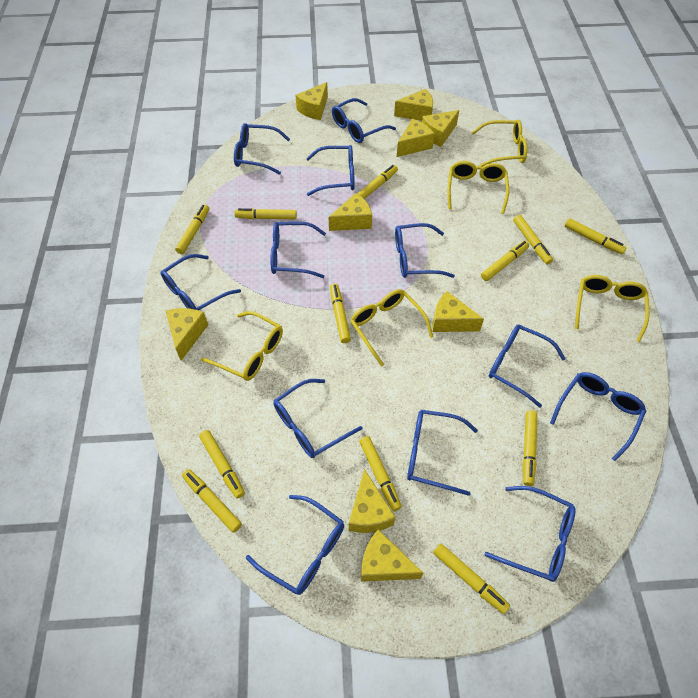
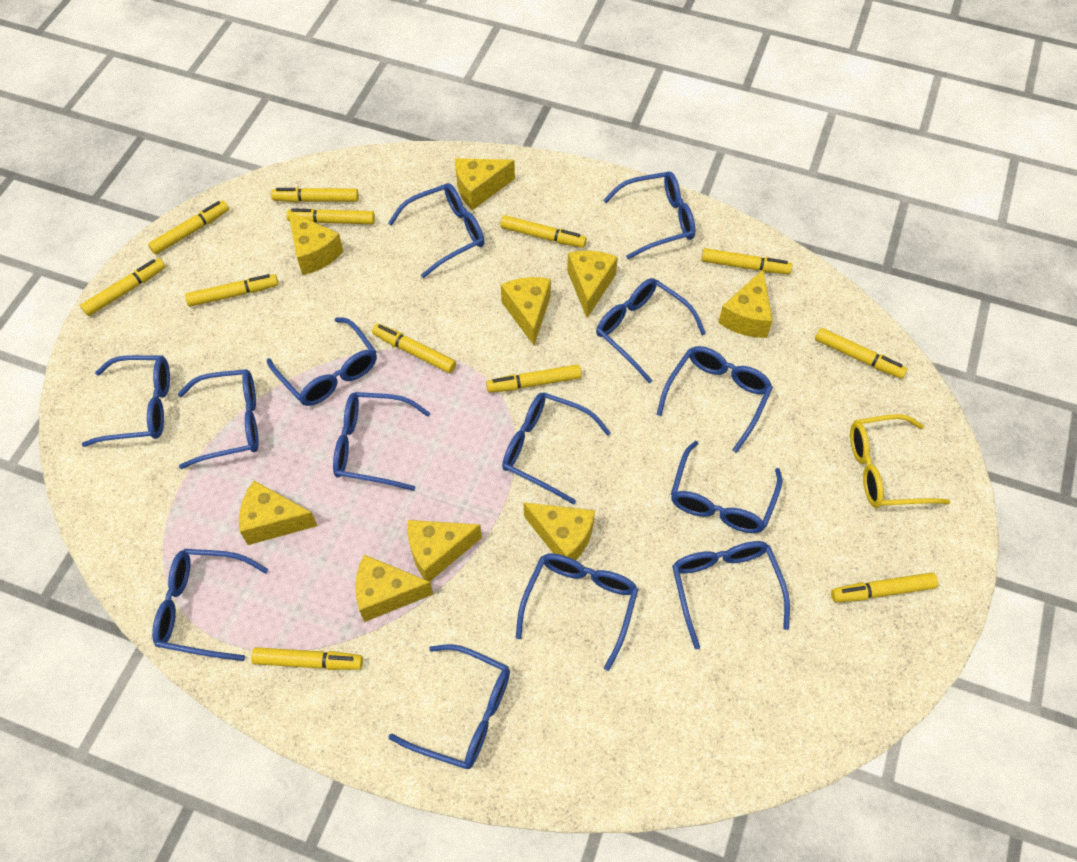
blue glasses: [160,254,241,310] [234,123,290,175] [246,495,344,595] [270,222,326,278] [274,379,363,458] [306,145,355,196] [332,98,396,143] [395,223,455,278] [407,410,478,496] [484,486,576,582] [489,325,566,408] [550,372,646,461] = 12 -> [82,355,170,447] [152,549,268,661] [178,369,258,469] [267,317,377,406] [333,392,430,491] [388,183,485,278] [389,644,510,769] [502,392,611,505] [516,554,638,671] [596,278,706,383] [603,171,695,259] [656,346,773,453] [671,441,782,533] [672,541,790,649] = 14
yellow glasses: [201,311,283,381] [350,289,434,367] [448,161,509,214] [471,119,527,167] [575,275,649,342] = 5 -> [850,414,950,508] = 1

